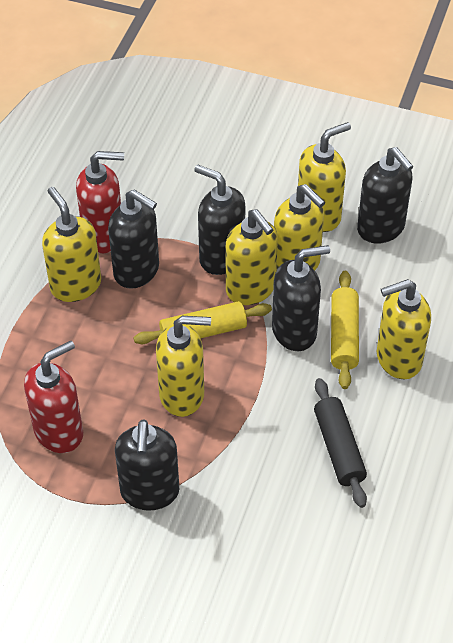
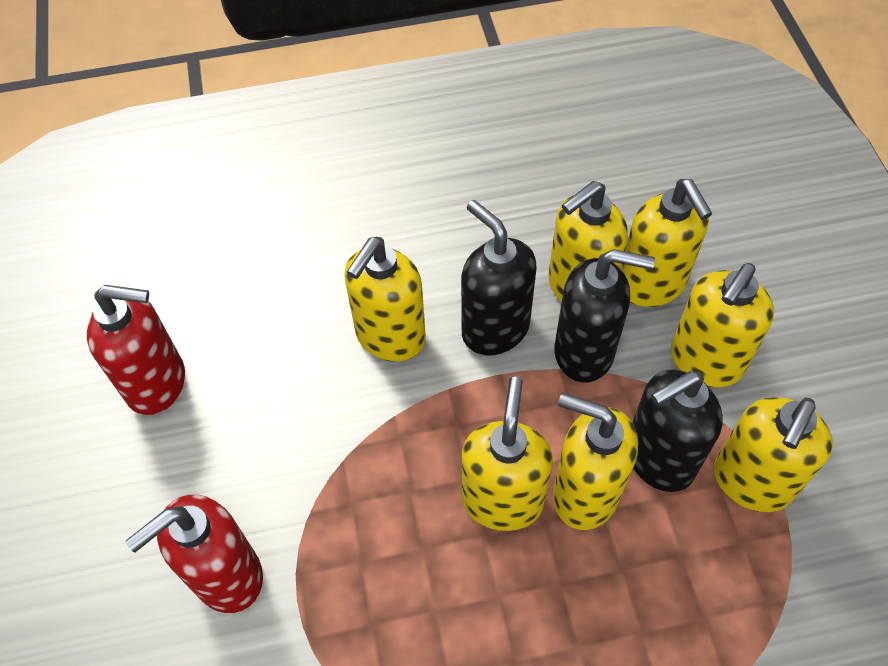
black rolling pin: [314,378,367,508] = 1 -> none = 0
black soap dispenser: [108,190,159,289] [115,419,179,511] [194,165,245,275] [272,245,330,351] [357,147,413,244] = 5 -> [461,200,537,355] [554,249,655,383] [632,370,723,492] = 3
yellow rolling pin: [133,301,272,344] [331,271,359,389] = 2 -> none = 0
yellow soap dispenser: [42,187,101,302] [156,316,211,417] [226,209,278,305] [274,184,325,271] [298,122,351,232] [377,279,431,379] = 6 -> [344,237,426,362] [462,377,553,531] [548,181,628,302] [553,393,638,530] [621,179,712,307] [671,263,774,388] [714,397,833,512] = 7

